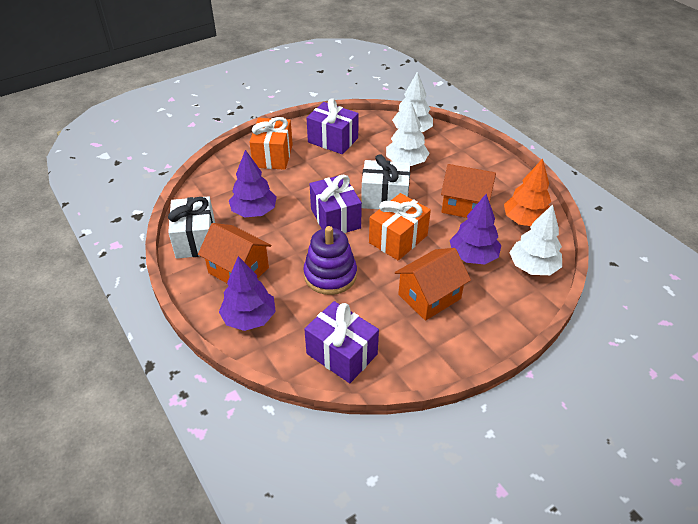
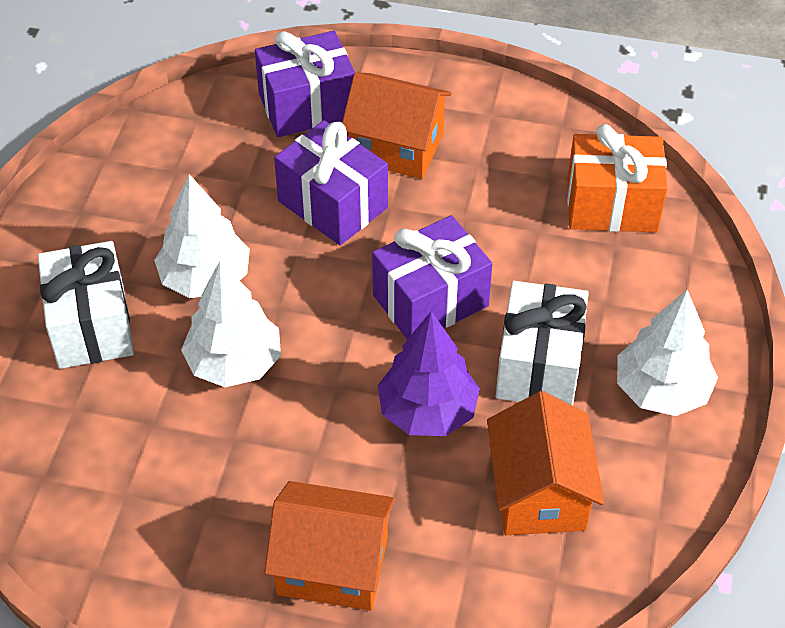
orange gift: [249,117,293,170] [369,193,431,261] = 2 -> [567,124,668,232] = 1
orange tree: [504,158,551,226] = 1 -> none = 0
purple stacking toy: [303,226,357,295] = 1 -> none = 0
purple tree: [219,256,276,331] [229,150,277,217] [450,194,501,264] = 3 -> [377,311,480,436] = 1

